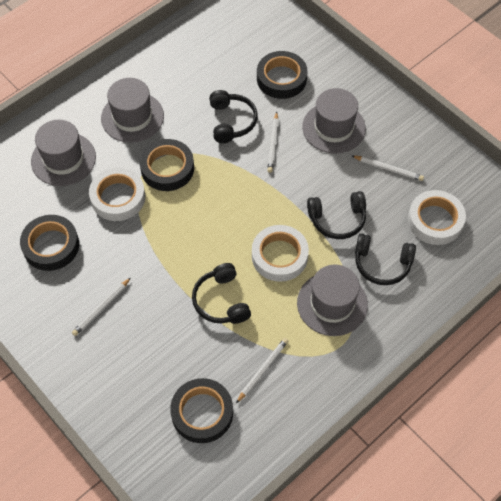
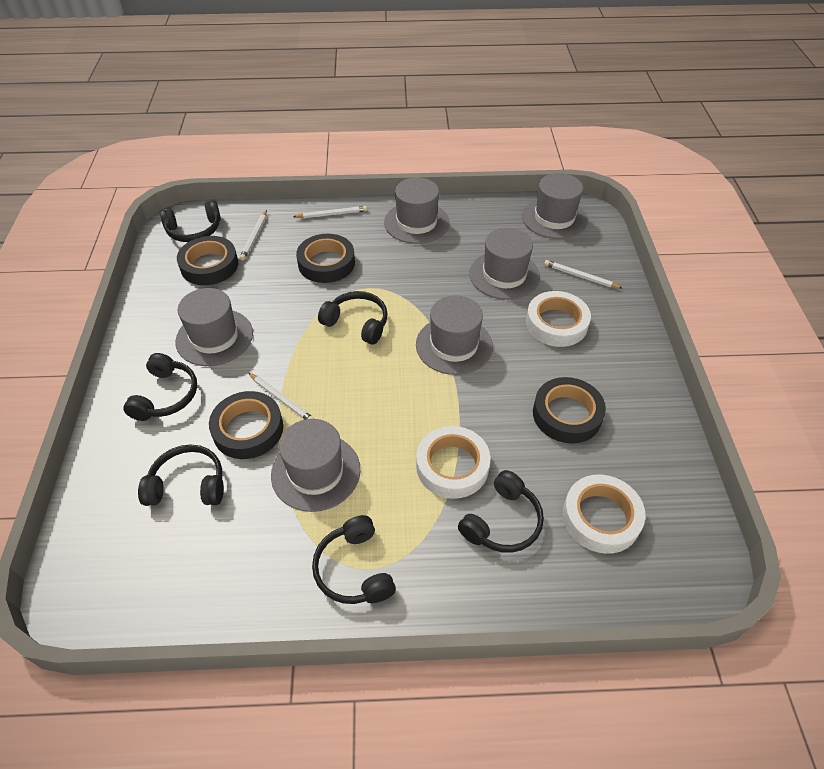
black headphones: [192,263,251,324] [209,90,258,143] [307,191,366,239] [355,233,416,285] = 4 -> [123,353,197,421] [138,445,224,506] [160,200,221,242] [312,515,396,604] [318,291,388,345] [458,470,544,553] = 6
grey hat: [31,120,96,186] [101,78,164,143] [297,265,368,336] [302,88,366,154] = 4 -> [175,288,253,366] [271,419,360,512] [384,177,450,244] [416,296,493,375] [469,228,540,300] [522,173,588,239] = 6

